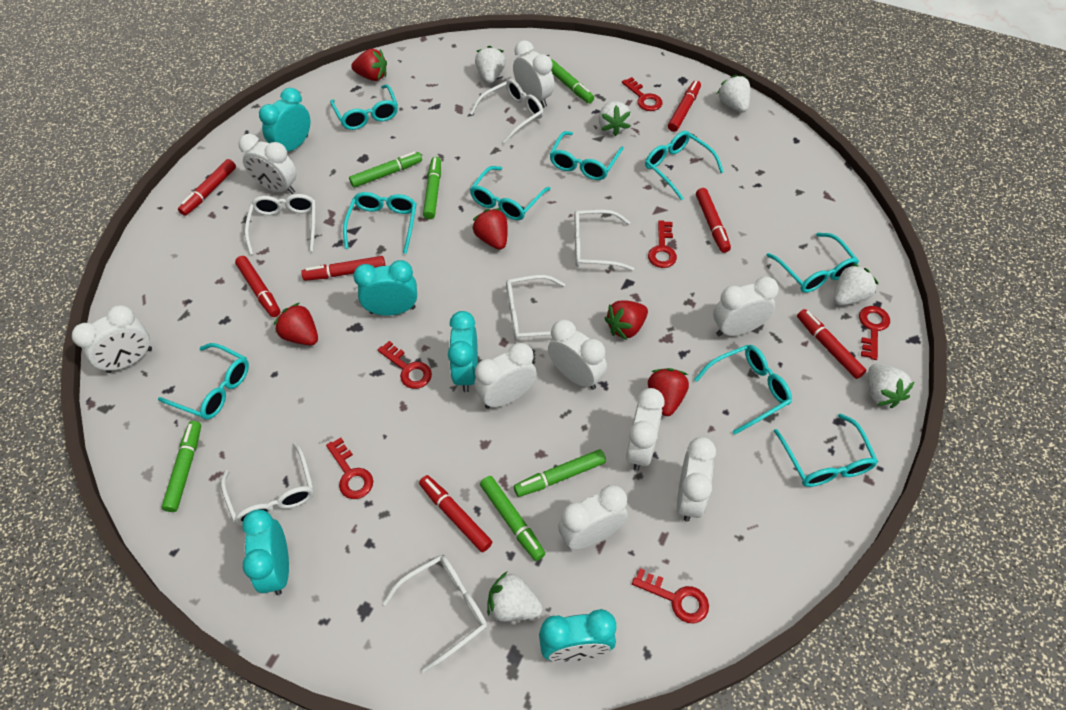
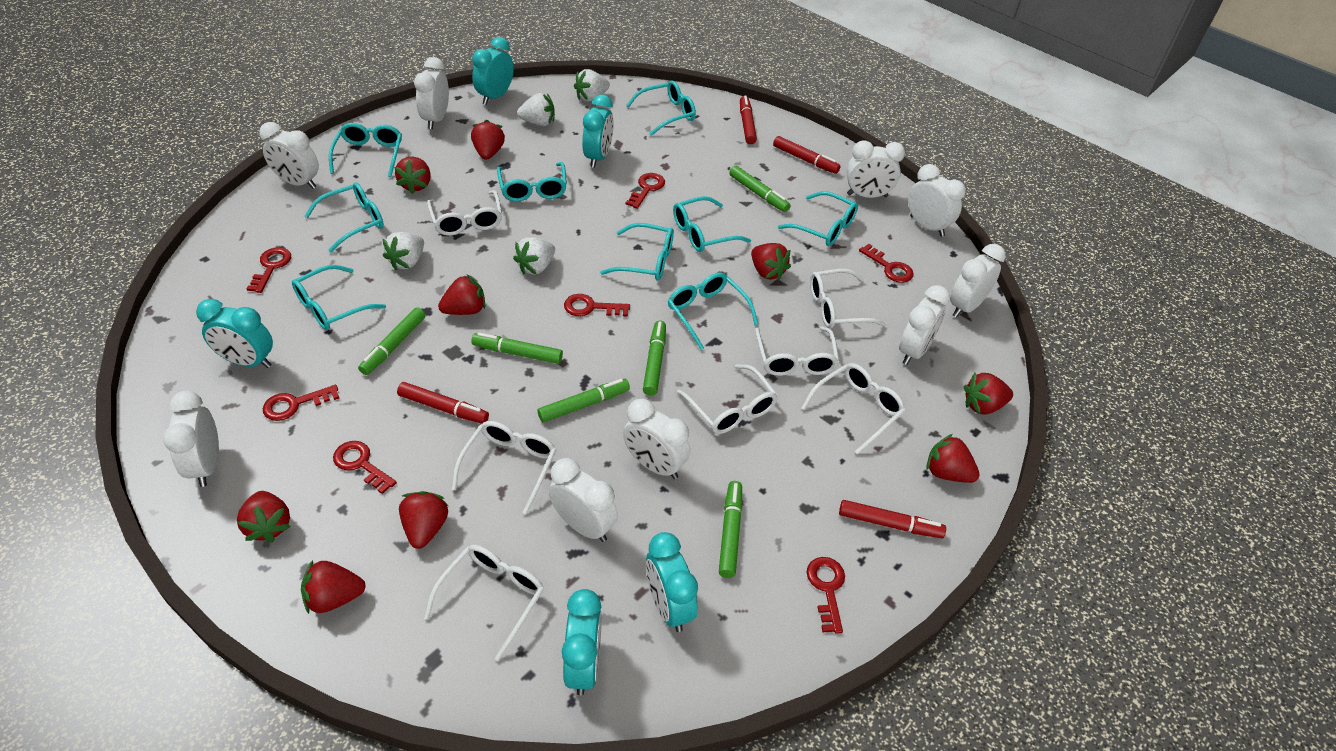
red key: [326,437,373,499] [378,341,432,389] [622,77,662,111] [632,568,709,623] [648,220,677,268] [859,306,890,360] = 6 -> [246,247,291,293] [263,385,339,421] [333,441,397,494] [564,294,630,317] [626,173,665,209] [807,557,845,634] [859,244,914,283] = 7
red marker: [178,159,236,216] [235,256,280,317] [301,256,385,281] [419,475,492,552] [668,80,701,132] [696,188,731,253] [797,309,867,379] = 7 -> [397,382,489,424] [740,95,757,144] [773,136,841,174] [839,500,946,538] = 4
red strawberry: [274,303,318,346] [351,49,387,81] [472,208,508,250] [605,300,648,340] [648,368,689,416] = 5 -> [237,491,291,543] [301,560,366,614] [394,157,431,194] [399,491,448,549] [438,274,485,315] [471,120,505,160] [751,243,791,281] [927,434,980,483] [964,373,1013,415] = 9
white glasses: [221,442,314,526] [245,194,316,255] [382,555,487,673] [470,79,544,144] [506,275,565,341] [574,210,634,271] = 6 -> [424,545,544,661] [427,190,502,236] [452,421,557,514] [677,364,778,434] [755,327,839,376] [801,363,905,454] [810,269,888,329] = 7
white strawberry: [475,46,506,83] [487,572,543,622] [598,101,631,136] [717,75,750,113] [834,263,878,306] [868,364,914,408] = 6 -> [383,232,424,270] [513,237,555,274] [517,93,555,126] [574,69,610,101] = 4

